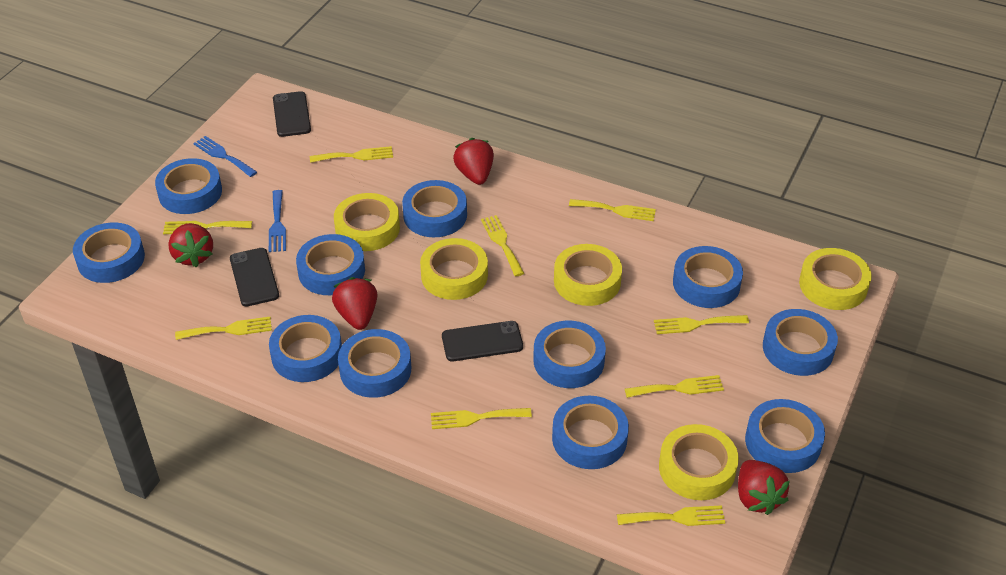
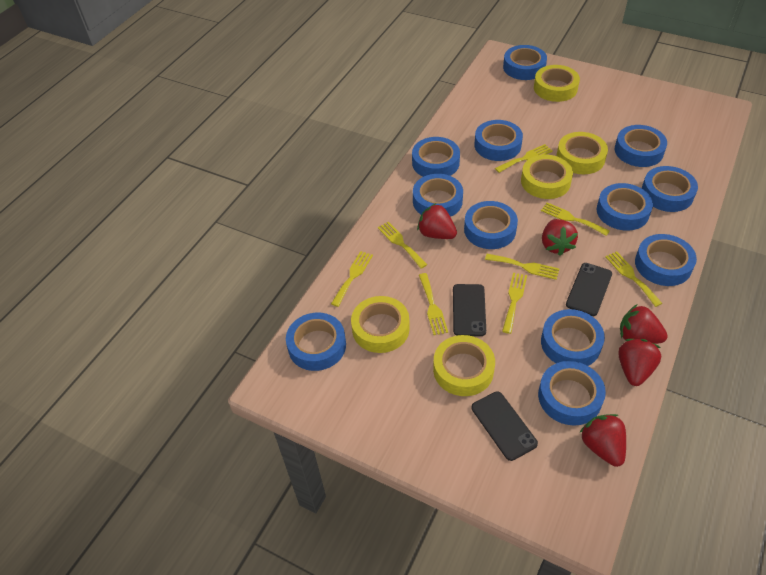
blue fork: [193,136,257,177] [269,190,286,252] = 2 -> none = 0
blue tape: [73,222,145,283] [155,158,222,214] [269,315,342,382] [296,234,365,295] [338,329,411,398] [402,180,467,237] [533,321,606,388] [552,396,629,469] [673,246,743,308] [745,399,825,473] [763,309,838,376] = 11 -> [286,313,346,371] [412,137,460,177] [413,174,463,217] [464,201,518,249] [475,120,523,161] [503,45,547,80] [538,361,606,426] [541,309,605,366] [597,183,653,231] [615,125,667,167] [635,234,697,286] [642,166,698,212] = 12
red strawberry: [168,223,213,268] [332,277,378,330] [453,138,494,185] [738,460,790,515] = 4 -> [417,203,457,239] [542,219,578,256] [580,414,626,467] [618,339,661,386] [620,304,668,344] = 5
yellow fork: [163,221,252,234] [175,317,272,340] [310,146,393,163] [431,408,532,429] [481,215,524,277] [569,199,656,221] [617,505,725,526] [625,375,724,398] [654,315,749,334] = 9 -> [331,251,373,307] [378,221,427,269] [419,273,448,335] [485,254,559,280] [495,144,553,173] [502,273,527,334] [541,202,610,236] [605,251,662,307] = 8

